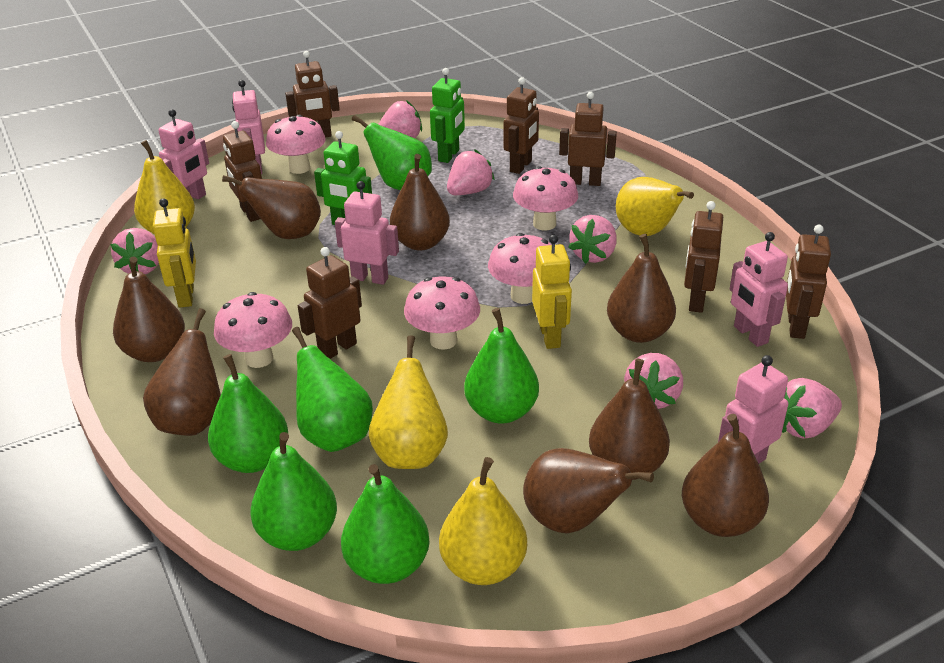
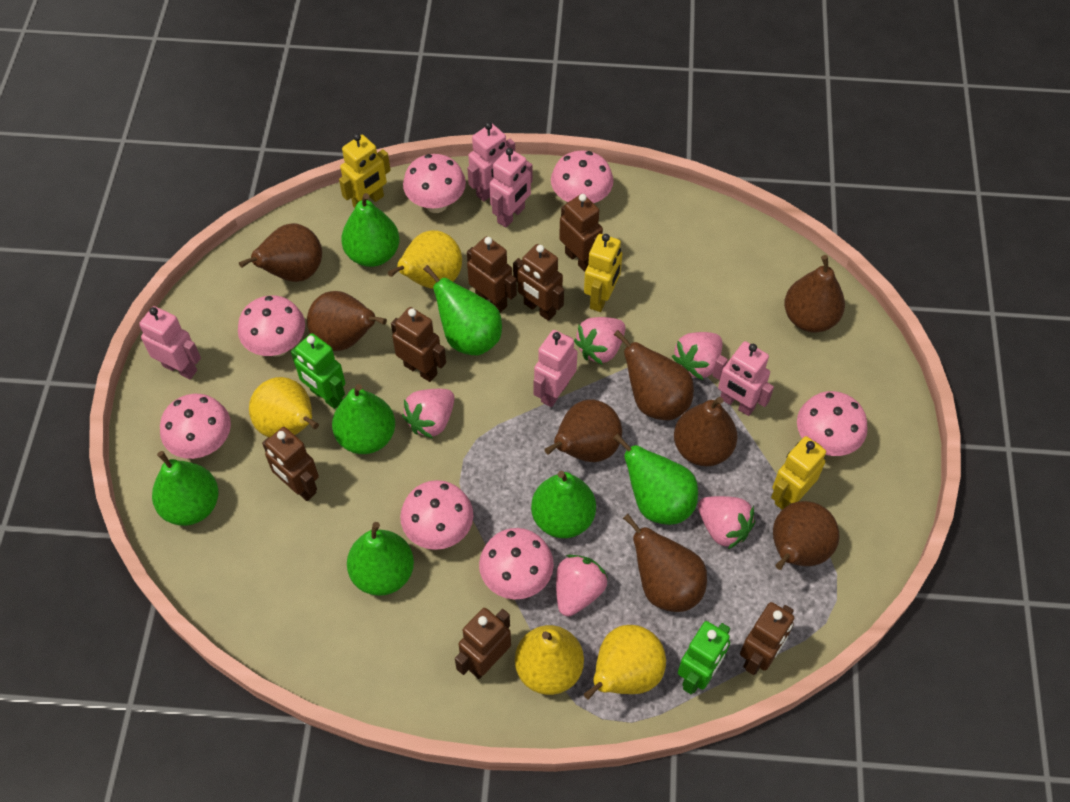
green pear: [208,354,288,473] [250,432,337,551] [292,327,373,452] [341,464,430,584] [352,115,432,190] [464,308,539,423] = 6 -> [152,451,219,526] [332,384,395,454] [341,193,399,267] [347,522,414,596] [423,265,502,355] [531,471,596,538] [613,433,698,525] = 7
pink mushroom: [214,292,292,368] [266,115,326,174] [404,276,480,350] [488,233,551,304] [513,166,578,230] = 5 -> [160,394,231,459] [238,295,305,356] [400,480,473,550] [403,154,466,213] [479,528,554,600] [551,150,613,203] [797,391,868,456] = 7
pink strawberry: [110,228,159,274] [379,100,422,138] [447,150,495,195] [568,215,617,264] [624,353,683,409] [782,378,842,439] = 6 -> [402,389,454,439] [556,555,608,616] [574,317,626,365] [672,332,722,380] [698,496,755,549] = 5
yellow robot: [153,198,196,308] [532,235,572,349] = 2 -> [339,133,391,208] [584,234,622,312] [771,436,826,510] = 3

